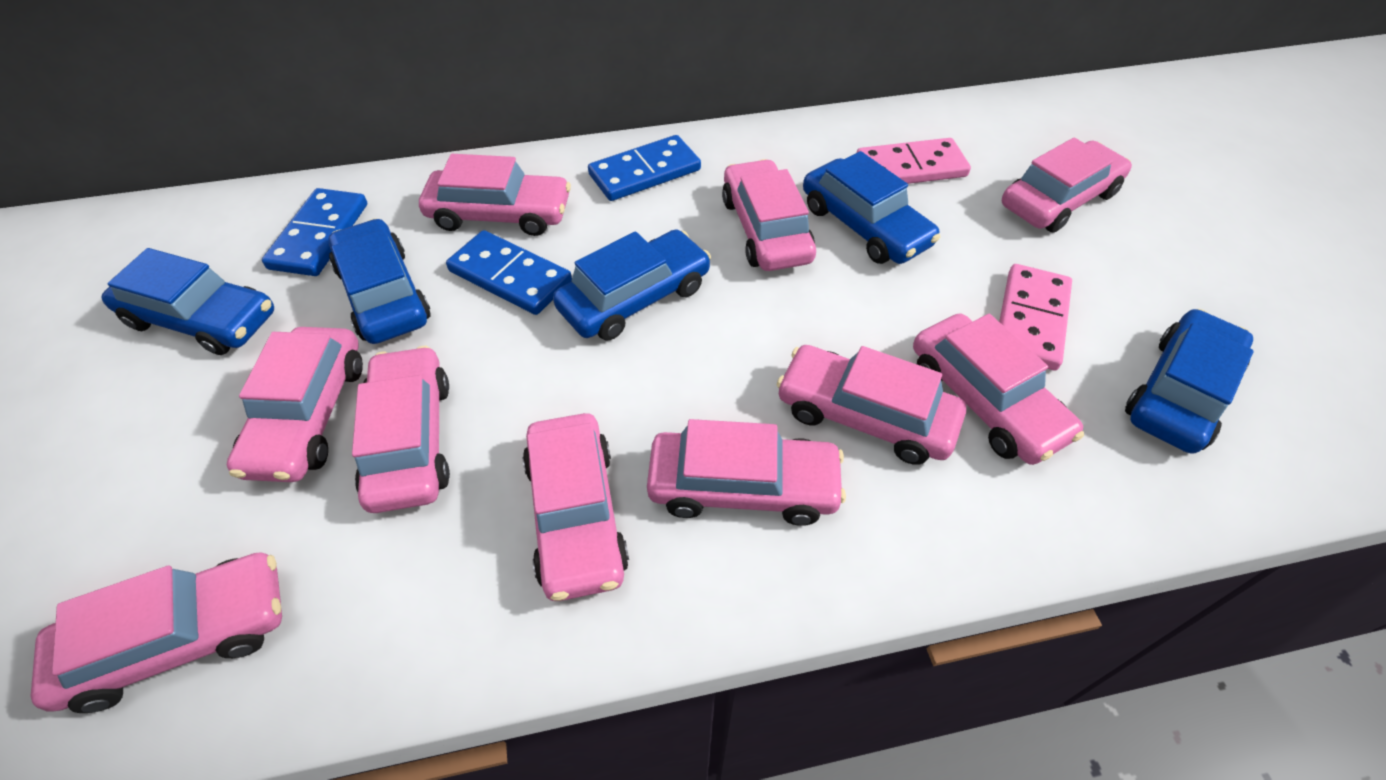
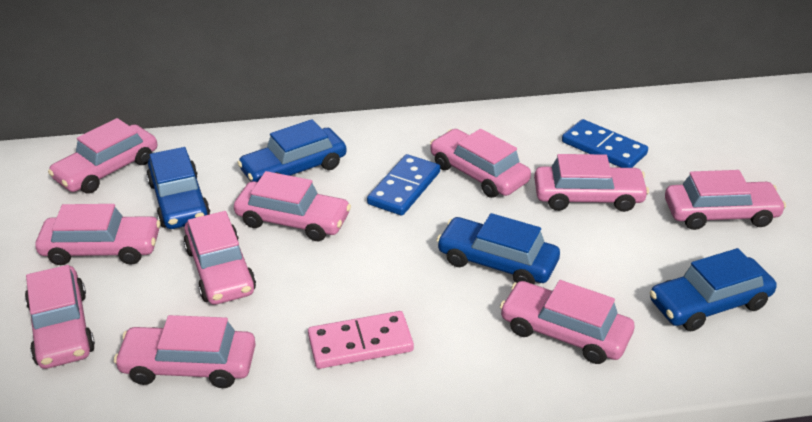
blue car: [101,248,274,355] [328,218,431,344] [553,229,711,340] [803,151,940,264] [1125,309,1254,454] = 5 -> [147,147,210,229] [237,119,347,182] [437,213,560,284] [650,248,777,331] = 4
blue domino: [262,188,367,276] [446,230,572,315] [588,135,701,201] = 3 -> [367,154,440,216] [562,119,648,168] = 2
pink domino: [857,138,971,184] [999,264,1072,370] = 2 -> [308,311,414,369] = 1

